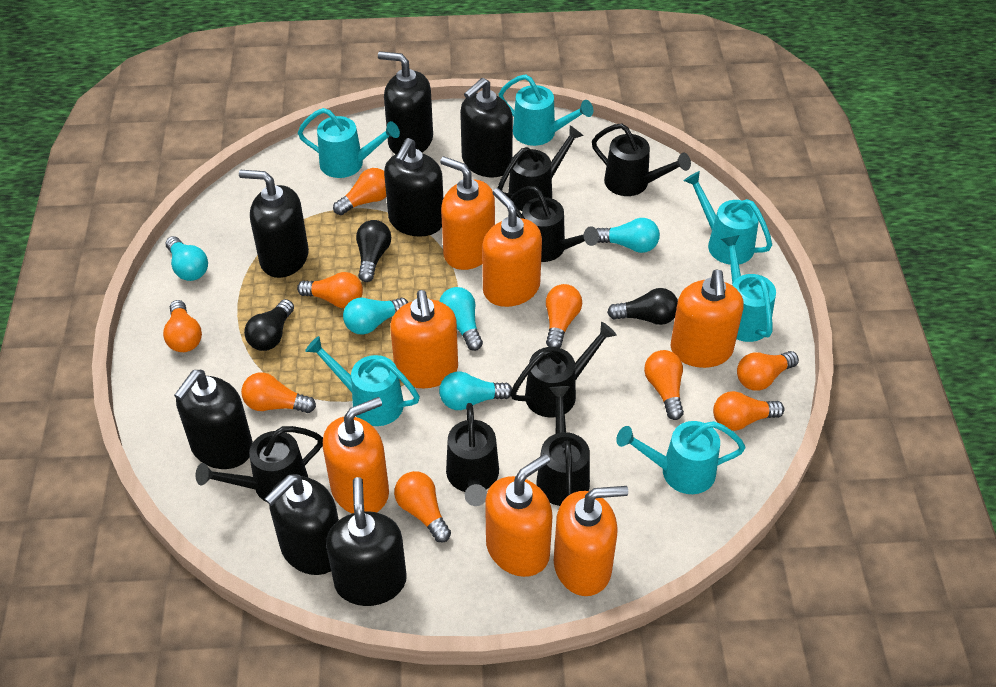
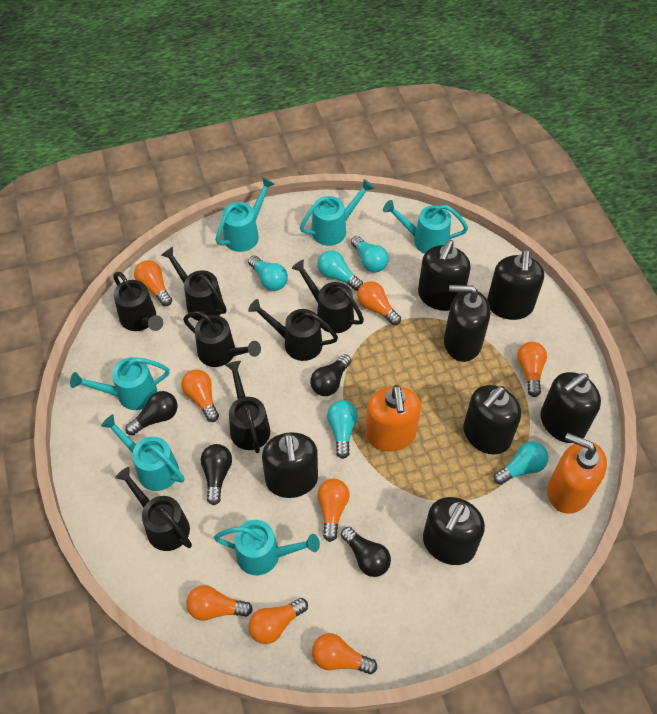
black light bulb: [244,299,294,351] [356,220,391,282] [607,288,678,325] = 3 -> [125,391,178,436] [201,444,232,505] [310,354,351,396] [341,527,391,577] = 4
orange light bulb: [163,300,202,352] [241,372,316,413] [297,272,363,308] [333,168,386,215] [394,471,451,542] [546,284,582,348] [644,350,684,420] [713,391,785,431] [737,351,799,391] = 9 -> [134,260,172,306] [181,369,219,422] [186,585,253,621] [248,598,308,644] [312,633,377,674] [317,479,350,542] [357,281,401,325] [517,342,547,397] = 8
orange soap dispenser: [323,397,389,514] [390,290,458,388] [440,156,495,270] [482,188,542,307] [485,454,553,577] [554,486,628,596] [671,270,744,368] = 7 -> [365,385,421,451] [547,433,607,514] = 2

